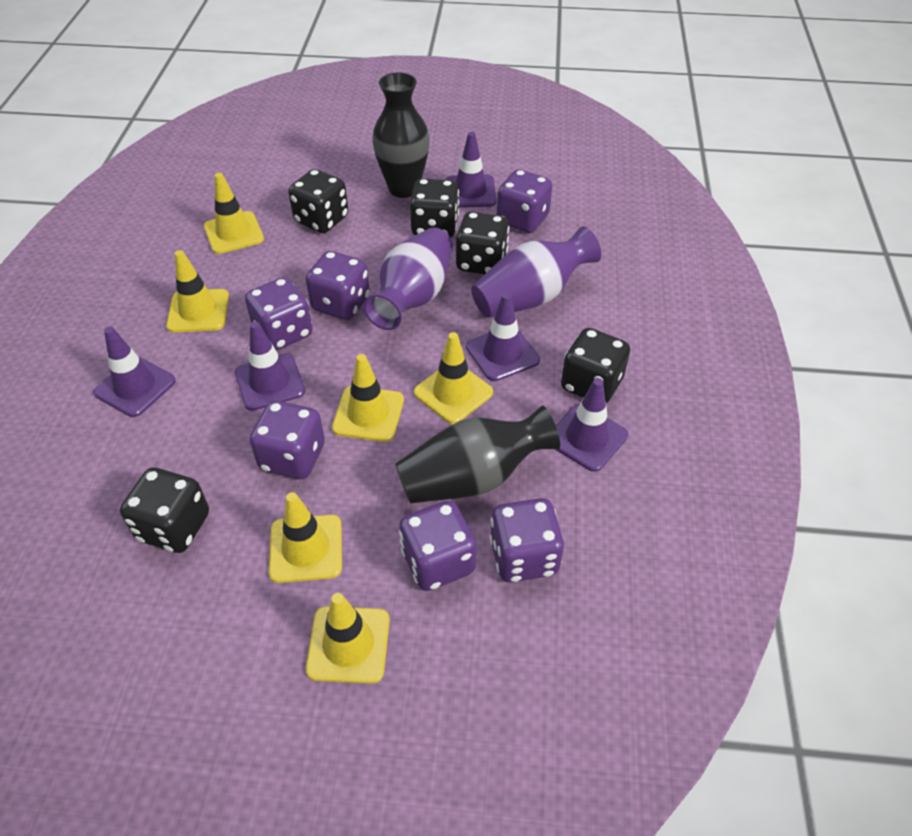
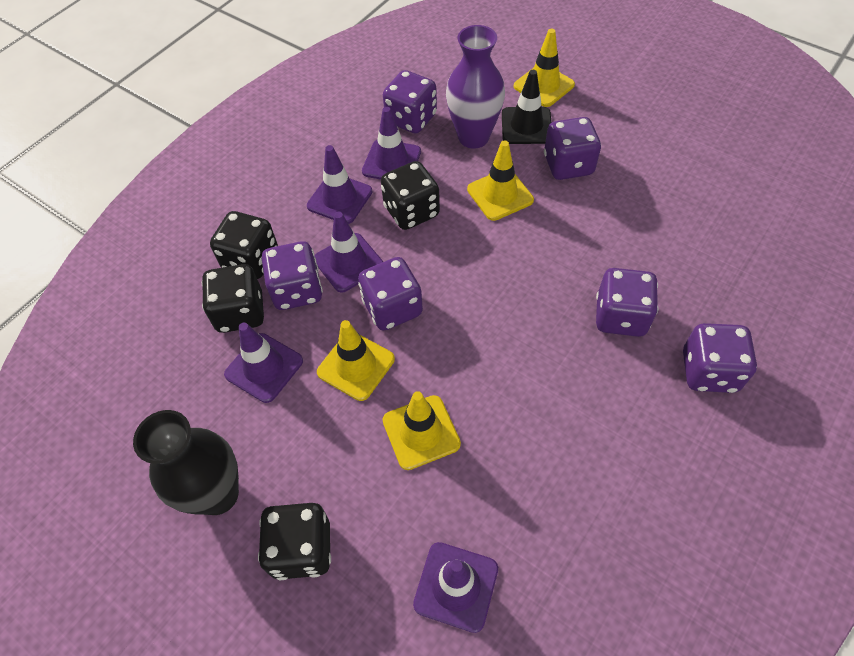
black dice: [120,468,209,553] [288,169,348,233] [410,178,459,238] [456,212,509,274] [561,328,630,403] = 5 -> [202,264,264,333] [210,211,278,279] [258,503,331,580] [381,161,440,230] = 4
black traffic cone: none = 0 -> [502,70,551,144] = 1
black vase: [372,72,430,198] [395,405,560,504] = 2 -> [133,410,239,515] = 1
purple vase: [364,227,453,330] [471,226,601,318] = 2 -> [446,25,505,149] = 1
yellow traffic cone: [166,250,229,332] [204,172,264,254] [269,492,342,583] [306,593,390,684] [332,354,404,442] [414,332,493,424] = 6 -> [317,320,395,401] [382,391,461,470] [467,140,534,221] [514,29,575,107] = 4

